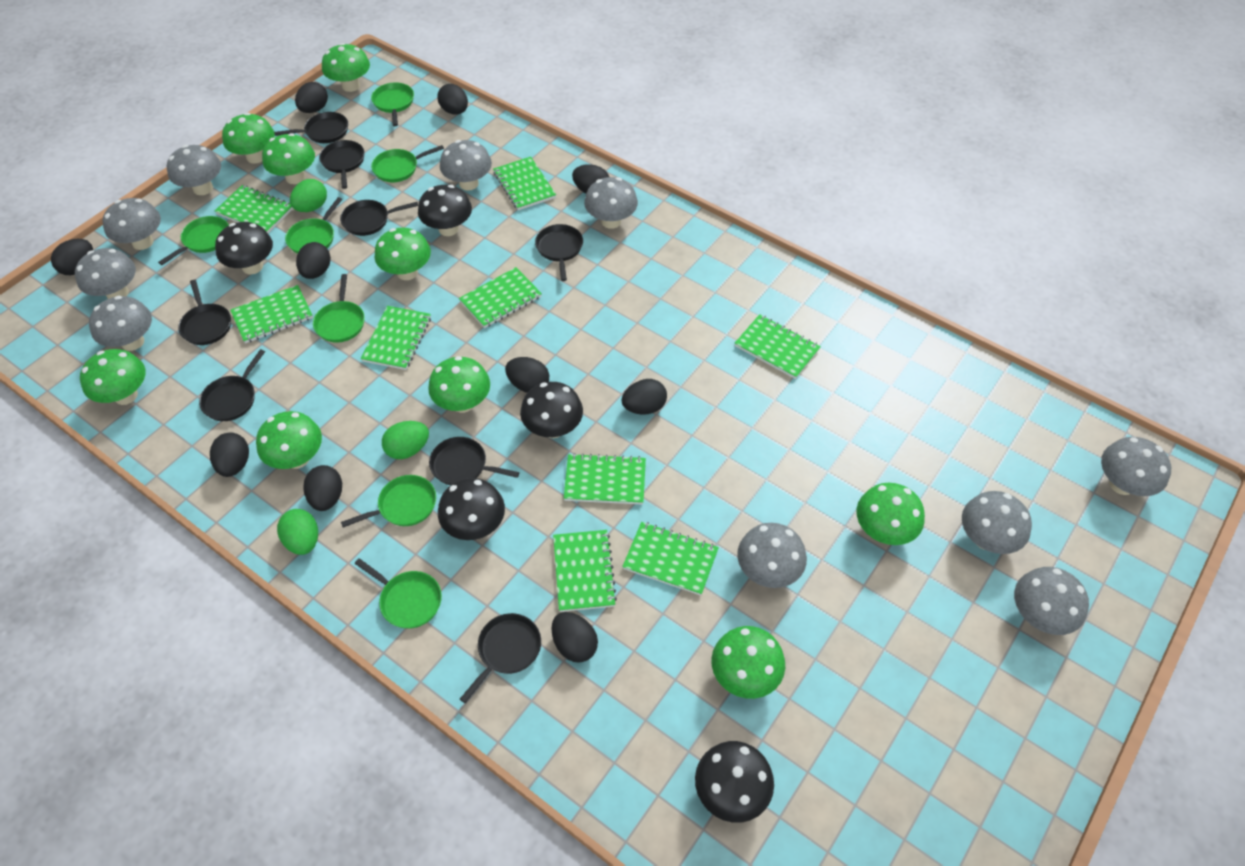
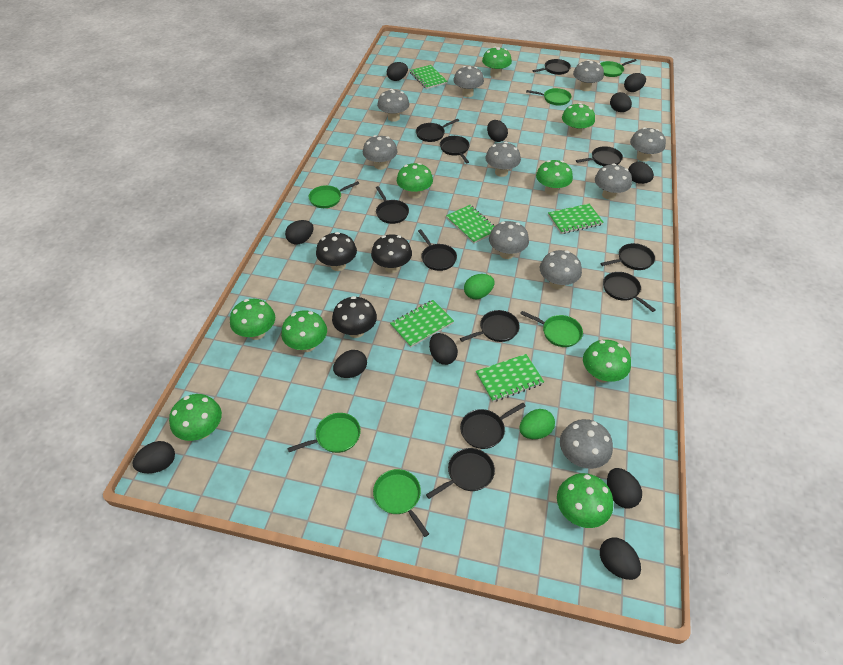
black egg: [51,239,93,275] [210,433,249,477] [295,82,328,113] [296,242,331,279] [303,465,342,511] [437,84,468,115] [505,357,549,393] [552,612,598,663] [572,164,609,194] [621,379,667,415] = 10 -> [132,441,175,473] [285,220,314,245] [333,350,367,378] [387,62,408,81] [429,333,458,365] [487,120,508,142] [600,538,641,580] [607,468,642,508] [610,92,632,112] [624,73,646,92] [628,162,654,184] = 11
black mushroom: [215,222,273,274] [418,185,472,236] [438,478,505,540] [520,382,583,438] [695,741,774,823] = 5 -> [316,232,357,271] [332,296,377,338] [371,234,412,273] = 3
black pan: [178,280,231,345] [199,349,265,421] [274,112,348,143] [319,140,365,189] [340,200,418,236] [429,437,519,485] [460,613,541,703] [535,224,583,281] = 8 -> [376,186,409,224] [416,119,459,142] [418,229,457,271] [426,448,495,499] [440,136,470,163] [460,310,520,342] [460,403,526,449] [532,59,571,75] [576,146,623,166] [601,243,655,270] [603,272,656,312] = 11
green egg: [277,509,318,555] [290,179,327,212] [382,421,429,459] = 3 -> [464,274,494,299] [519,409,555,439] = 2
green notebook: [215,185,293,233] [230,285,313,343] [361,306,431,370] [459,267,542,328] [493,157,556,210] [553,530,617,612] [564,453,646,504] [622,522,719,596] [735,314,821,379] = 9 -> [390,300,454,348] [410,65,448,89] [446,205,495,244] [476,354,544,402] [548,204,604,234] = 5
green pan: [158,216,229,265] [285,197,342,254] [313,274,365,343] [341,475,436,528] [355,558,442,629] [371,82,414,126] [371,145,444,182] = 7 -> [287,413,361,453] [309,181,359,208] [373,469,429,537] [520,311,583,347] [526,88,572,105] [600,59,637,77] = 6

